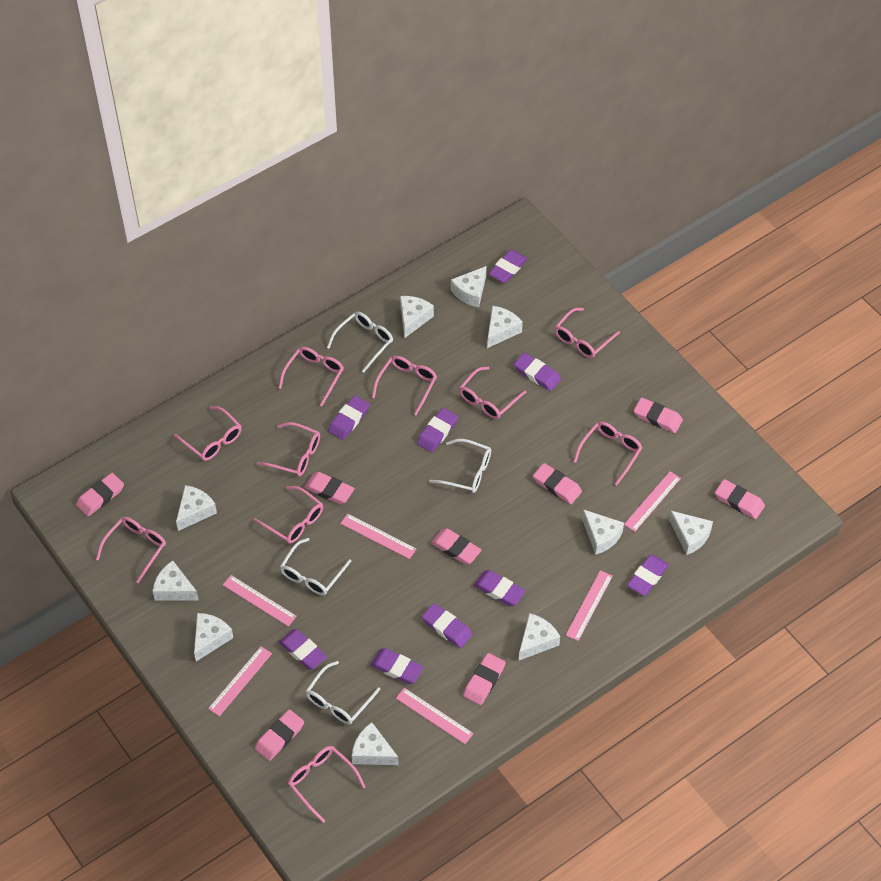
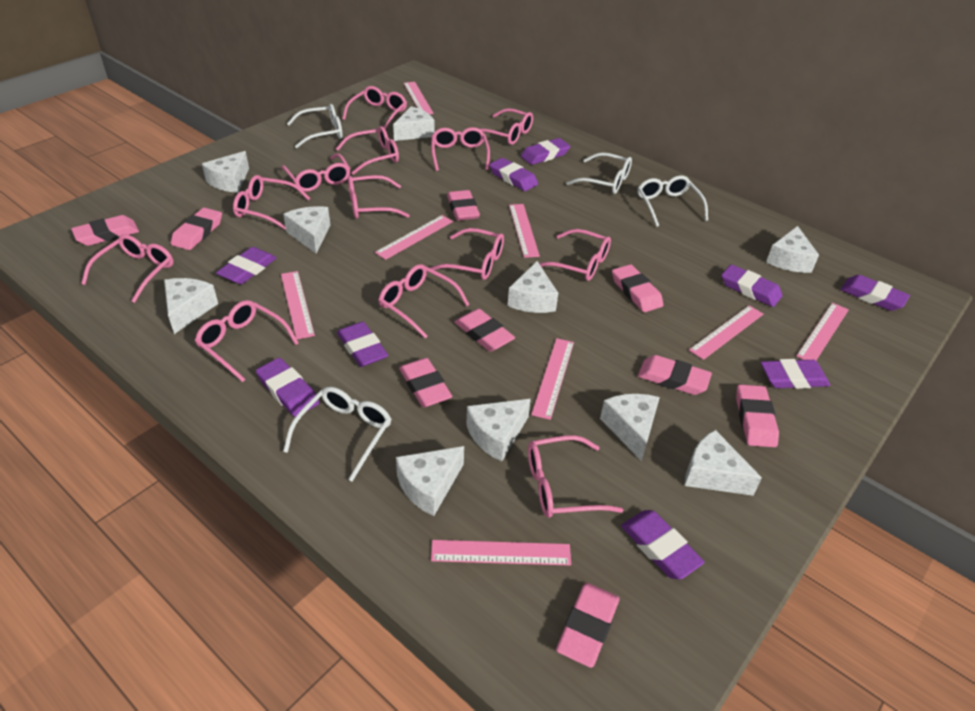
pink eraser: [76,473,124,516] [255,709,304,761] [304,472,355,504] [431,528,481,564] [463,653,506,705] [533,463,582,504] [634,398,683,433] [715,479,765,519] = 8 -> [71,215,139,246] [171,207,222,250] [399,358,452,407] [447,190,480,221] [455,309,515,352] [556,583,620,668] [612,264,664,312] [638,355,712,395] [736,384,779,447] = 9
pink glasses: [96,517,166,583] [174,406,242,461] [254,486,323,544] [257,422,320,476] [279,347,344,407] [288,746,365,823] [372,356,437,415] [459,367,526,419] [555,308,620,358] [573,422,642,486] = 10 -> [81,234,174,303] [195,300,299,382] [233,175,310,230] [281,153,351,192] [336,126,399,175] [342,86,407,130] [348,175,410,219] [379,264,470,338] [430,228,504,280] [431,127,490,171] [480,108,533,145] [528,435,623,518] [539,229,611,281] = 13
pink ruler: [208,646,272,716] [223,575,297,626] [340,513,416,559] [396,688,474,744] [566,570,613,641] [624,471,681,532] = 6 -> [281,271,315,339] [375,215,453,260] [404,82,434,114] [431,540,571,566] [509,204,540,258] [531,338,574,420] [689,305,763,360] [796,303,849,360] = 8

